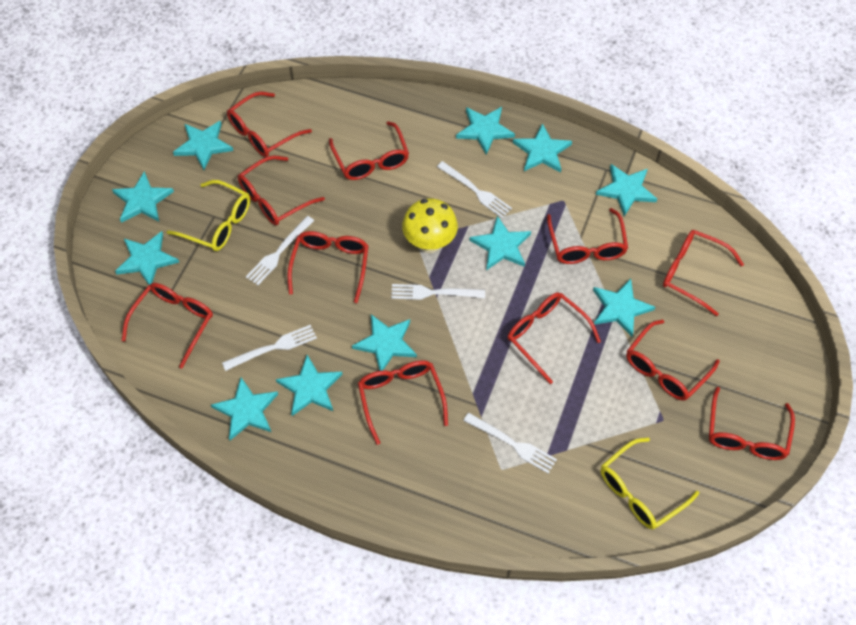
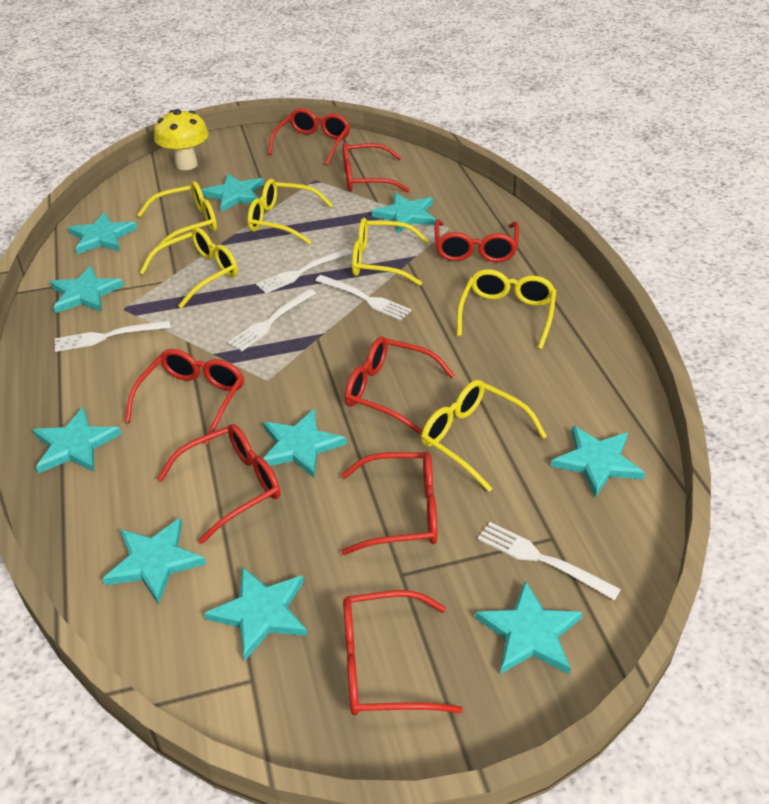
red glasses: [122,283,213,369] [227,91,312,157] [238,156,325,225] [287,231,369,303] [329,121,409,180] [358,360,448,445] [508,292,601,384] [547,208,628,264] [626,320,720,401] [663,230,744,316] [709,387,795,460] = 11 -> [125,349,244,444] [157,424,280,544] [268,108,350,166] [341,452,437,555] [343,142,410,192] [343,590,463,715] [345,337,455,434] [435,219,519,263] = 8
turquoise star: [112,171,174,223] [115,231,179,285] [173,121,233,170] [211,377,278,440] [276,355,343,416] [352,314,417,371] [456,107,515,155] [469,216,531,270] [513,123,572,173] [593,279,655,337] [596,164,657,216] = 11 -> [33,407,122,473] [50,266,124,313] [68,212,137,255] [103,517,206,604] [201,174,264,212] [204,567,308,661] [263,409,347,478] [372,193,436,234] [475,580,583,674] [551,425,645,498] = 10
yellow glasses: [167,180,250,251] [601,438,699,529] = 2 -> [137,181,217,247] [139,227,238,308] [247,179,333,245] [352,218,429,286] [421,380,547,492] [457,269,556,349] = 6

